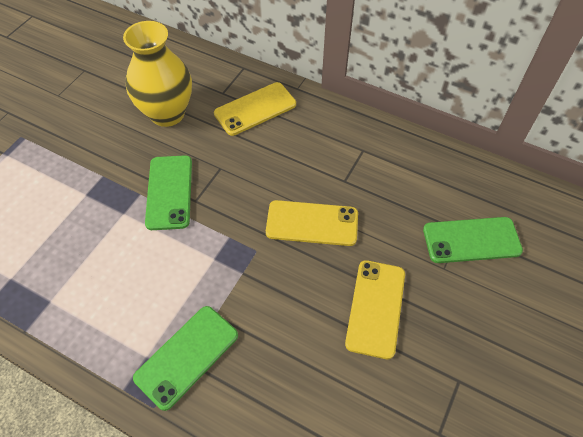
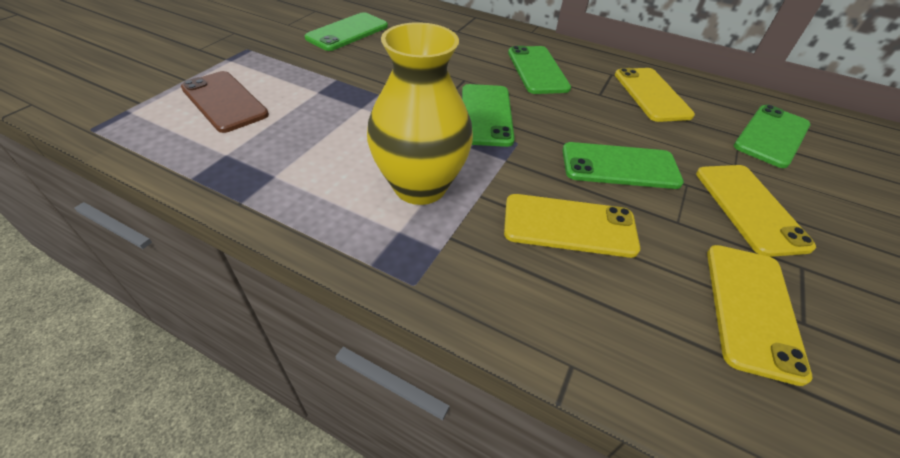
brown phone: none = 0 -> [181,71,269,133] = 1
green phone: [133,306,238,411] [145,155,192,230] [423,217,523,263] = 3 -> [305,12,388,51] [462,84,515,147] [508,46,571,94] [562,142,684,189] [734,105,810,168] = 5
yellow phone: [214,82,296,136] [266,200,358,246] [345,260,405,359] = 3 -> [504,194,640,258] [615,68,695,122] [696,165,816,257] [707,245,812,386] = 4

